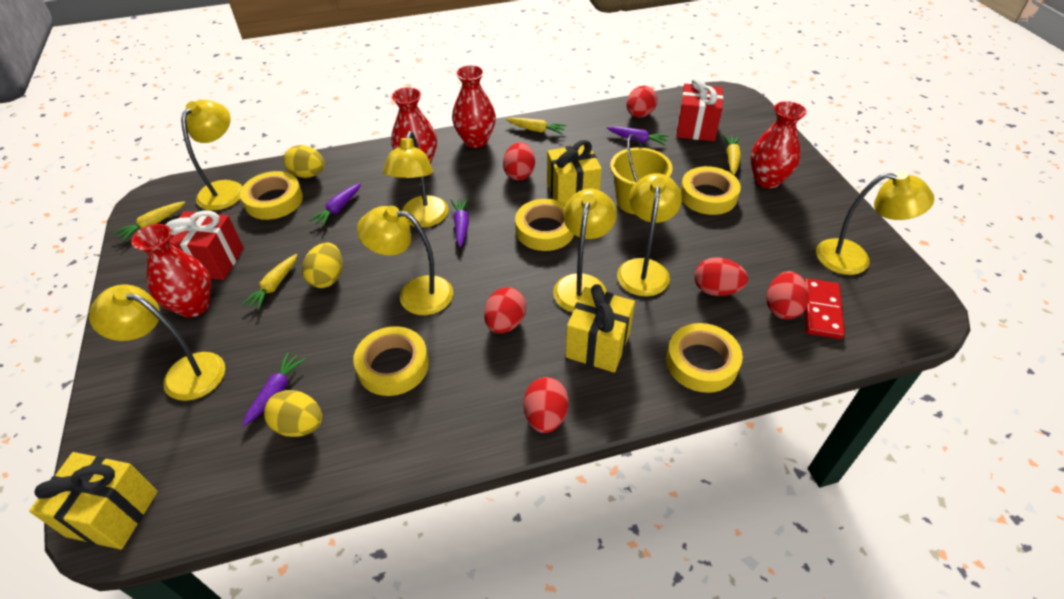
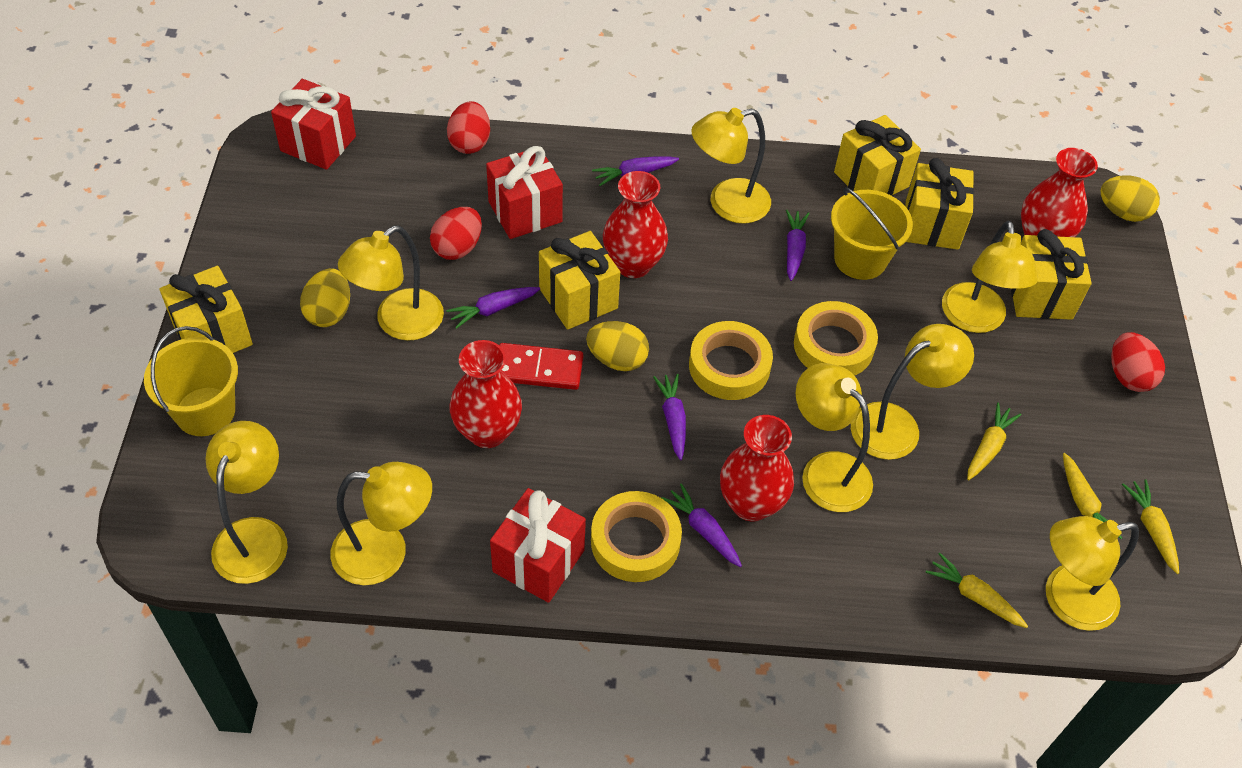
purple carrot: [242,352,306,426] [309,183,361,227] [451,198,469,247] [607,126,669,145] = 4 -> [446,287,540,329] [592,156,679,186] [653,374,686,460] [661,483,742,567] [786,210,810,281] = 5
red egg: [484,287,526,333] [503,142,535,180] [524,377,568,433] [626,86,658,118] [695,257,748,296] [766,271,809,319] = 6 -> [430,207,482,260] [447,101,490,154] [1111,332,1165,392] = 3
red gift: [166,210,244,280] [677,77,723,141] = 2 -> [271,79,356,170] [486,146,563,239] [490,488,586,603] = 3
yellow bucket: [610,134,673,215] = 1 -> [144,326,238,436] [831,187,913,280] = 2
yellow gift: [29,452,158,550] [547,140,602,204] [566,284,635,373] = 3 -> [159,266,253,353] [539,231,620,330] [834,115,921,196] [905,158,974,250] [1011,229,1092,320] = 5
yellow lamp: [89,285,225,401] [181,100,243,211] [357,206,453,315] [383,131,448,227] [553,188,617,312] [617,173,682,296] [816,171,934,275] = 7 -> [205,421,288,584] [330,462,432,585] [338,226,444,341] [691,108,771,224] [796,363,873,512] [851,324,974,460] [942,221,1038,333] [1046,516,1139,631] = 8
yellow tape: [240,171,303,220] [353,326,429,396] [515,199,574,251] [666,323,743,393] [680,166,741,215] = 5 -> [591,491,682,582] [689,321,773,400] [794,301,878,376] = 3

